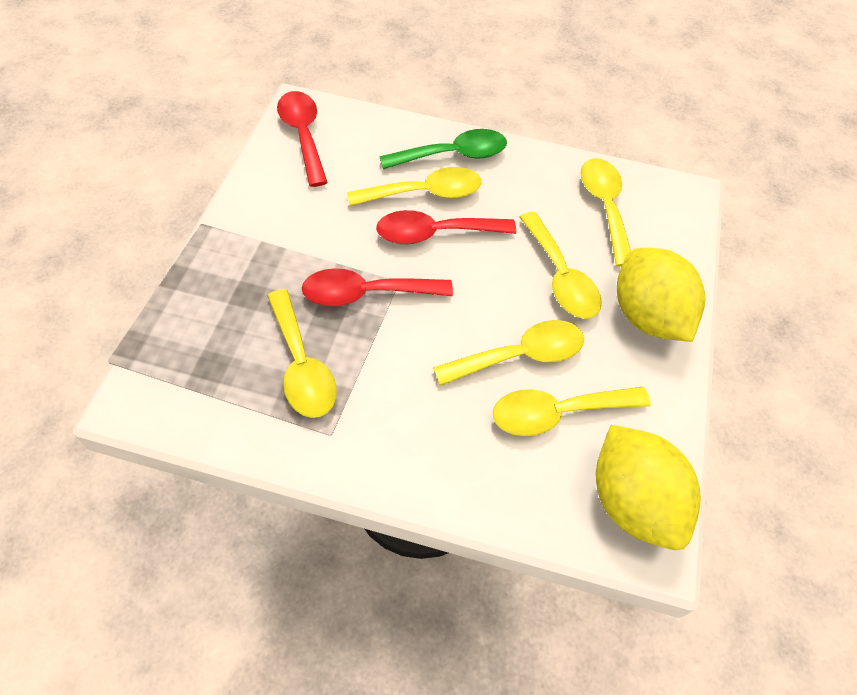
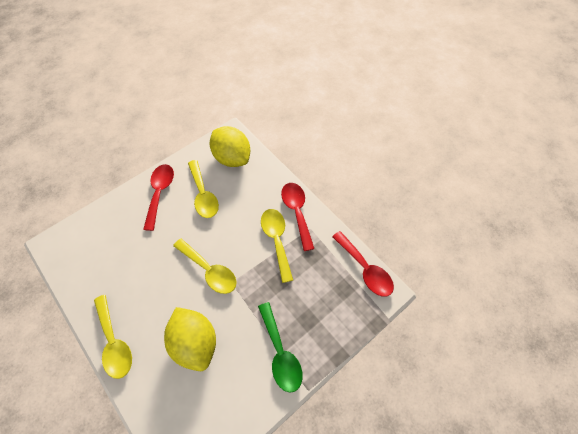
yellow spoon: [267,289,337,418] [347,167,482,206] [433,320,584,386] [493,387,651,436] [519,212,602,319] [580,158,631,267] = 6 -> [94,295,132,379] [173,238,237,294] [188,160,219,218] [261,209,293,283] = 4

